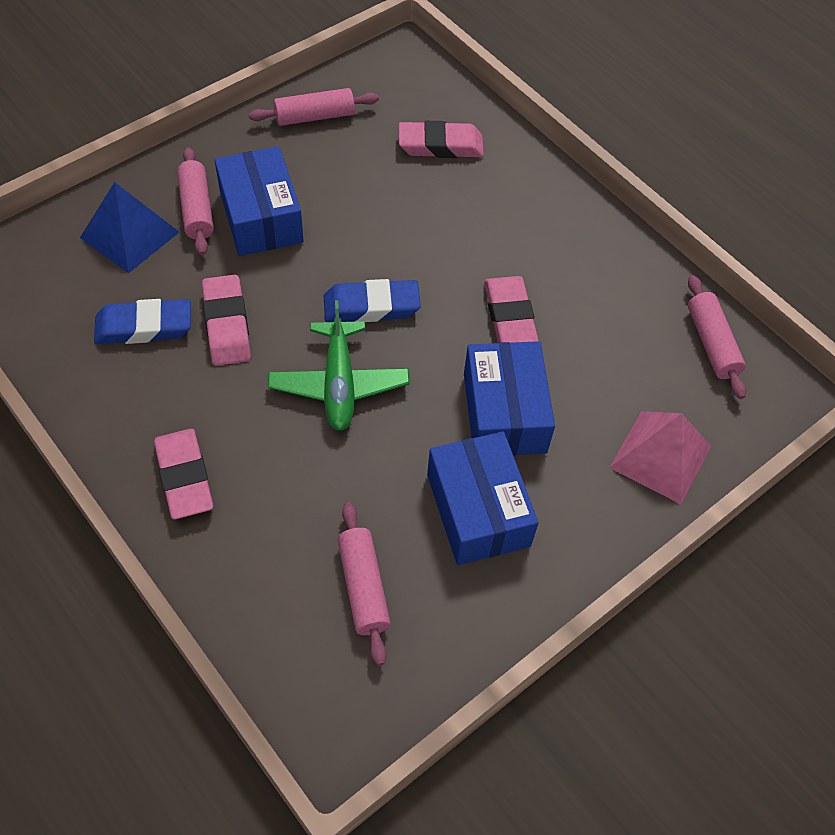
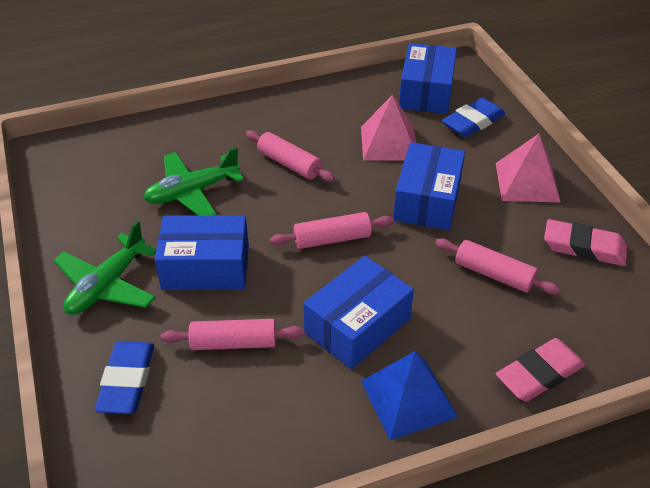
blue box: [214,146,304,256] [427,431,539,565] [464,341,555,455] = 3 -> [154,215,249,290] [303,256,414,369] [393,142,465,230] [399,43,457,114] = 4
green plane: [268,300,410,431] = 1 -> [53,220,156,315] [143,147,244,215] = 2
pink eraser: [154,429,214,519] [202,275,251,366] [399,121,484,158] [484,276,539,343] = 4 -> [496,338,586,402] [544,219,627,266] = 2
pink pyramid: [609,411,711,504] = 1 -> [361,95,416,161] [496,134,560,202] = 2

